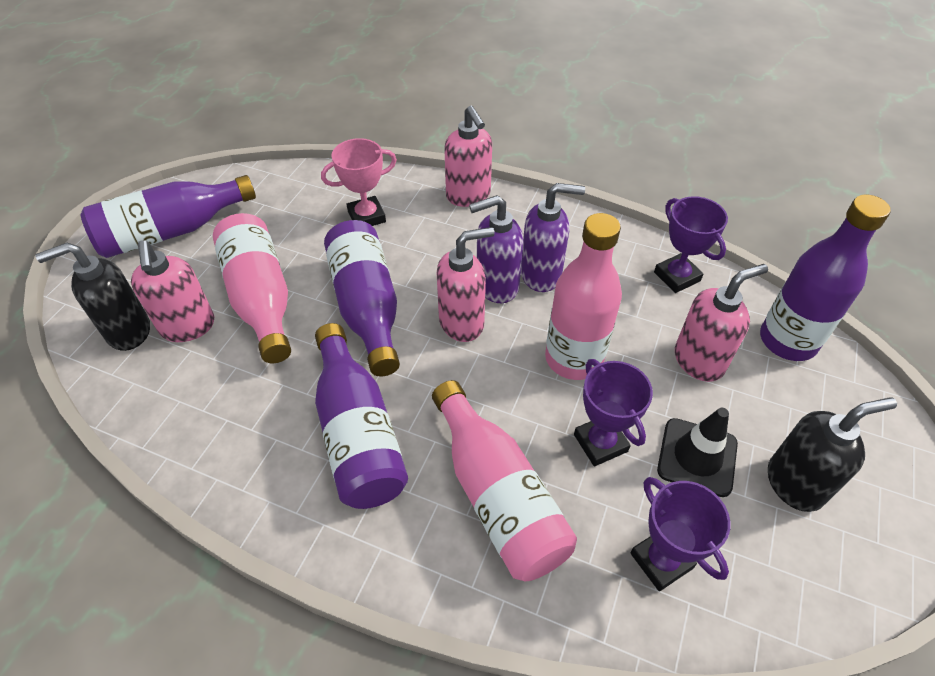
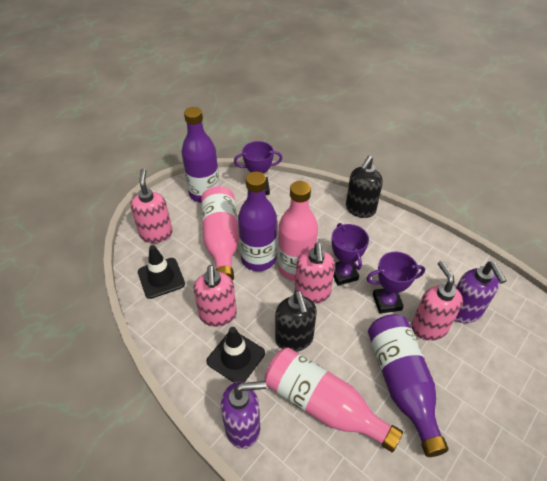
black traffic cone: [657,408,738,497] = 1 -> [138,245,185,299] [206,327,265,383] = 2
pink trophy: [321,138,397,226] = 1 -> none = 0
purple bottle: [80,175,256,258] [315,323,408,509] [324,220,400,377] [760,195,891,361] = 4 -> [181,107,220,203] [238,172,277,271] [368,314,448,457] = 3

